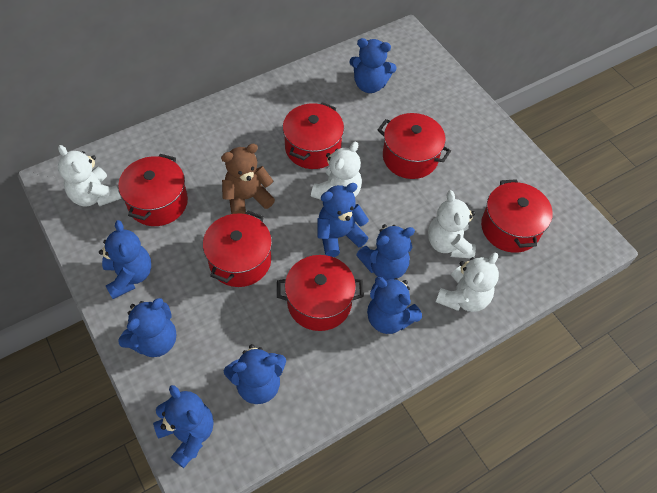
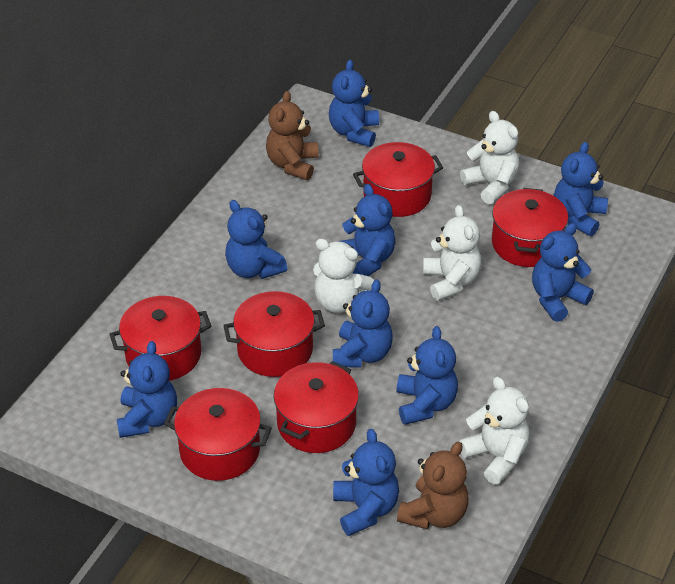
blue teddy bear: [99,220,151,299] [118,298,176,357] [153,385,213,468] [224,344,286,404] [317,183,369,257] [349,38,397,93] [356,224,415,280] [367,277,422,334] = 8 -> [117,341,177,438] [225,200,288,279] [329,60,379,147] [333,279,393,367] [333,429,399,536] [339,184,396,276] [397,326,458,425] [532,223,594,322] [554,142,608,236] = 9
brown teddy bear: [221,144,275,214] = 1 -> [266,91,319,180] [397,441,469,530] = 2

